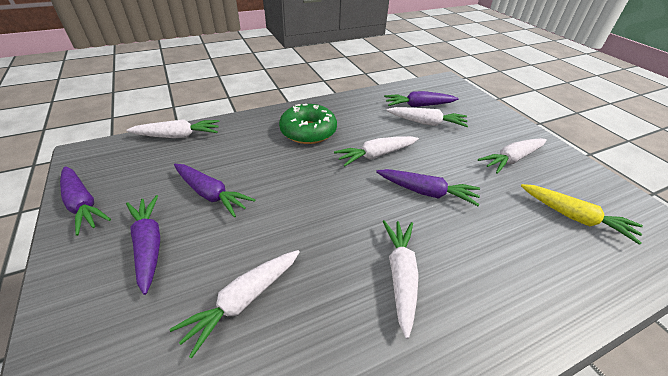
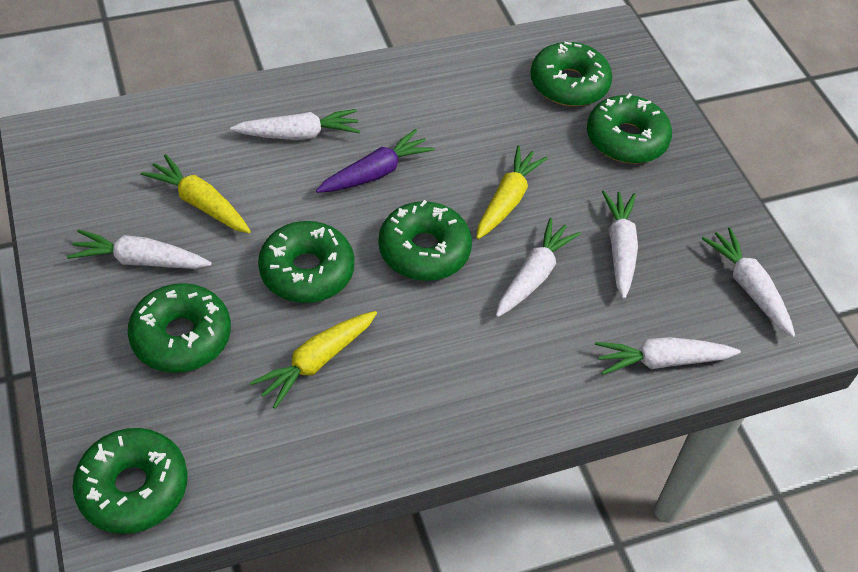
green donut: [279,104,337,144] = 1 -> [72,428,188,534] [128,283,231,373] [258,221,354,303] [378,200,472,281] [530,42,612,106] [587,93,672,164] = 6
purple carrot: [60,166,111,236] [126,195,160,295] [174,164,255,218] [376,169,480,206] [384,91,459,107] = 5 -> [316,129,435,193] = 1
yellow carrot: [521,184,643,245] = 1 -> [141,154,251,233] [250,311,377,409] [476,145,548,239] = 3

